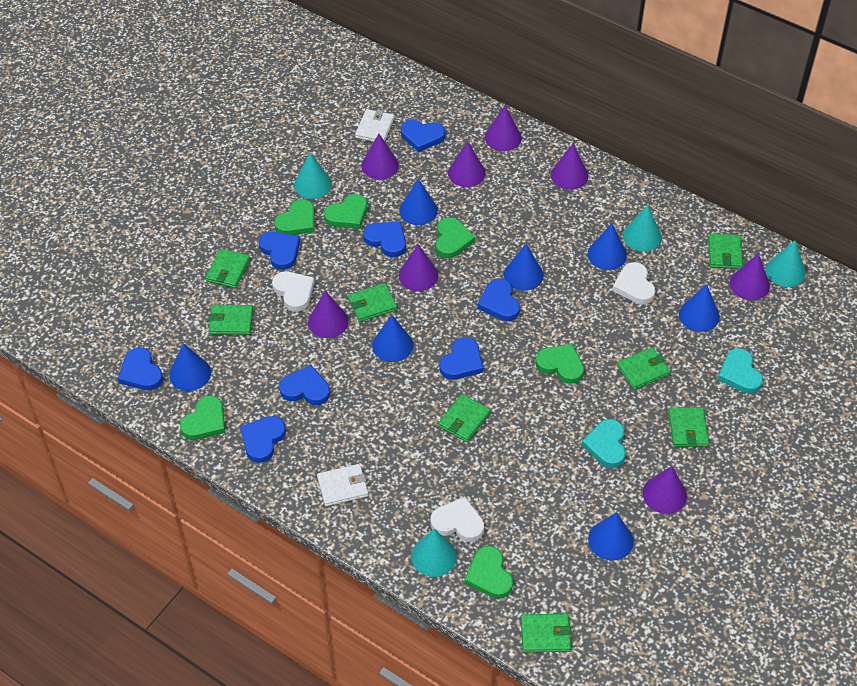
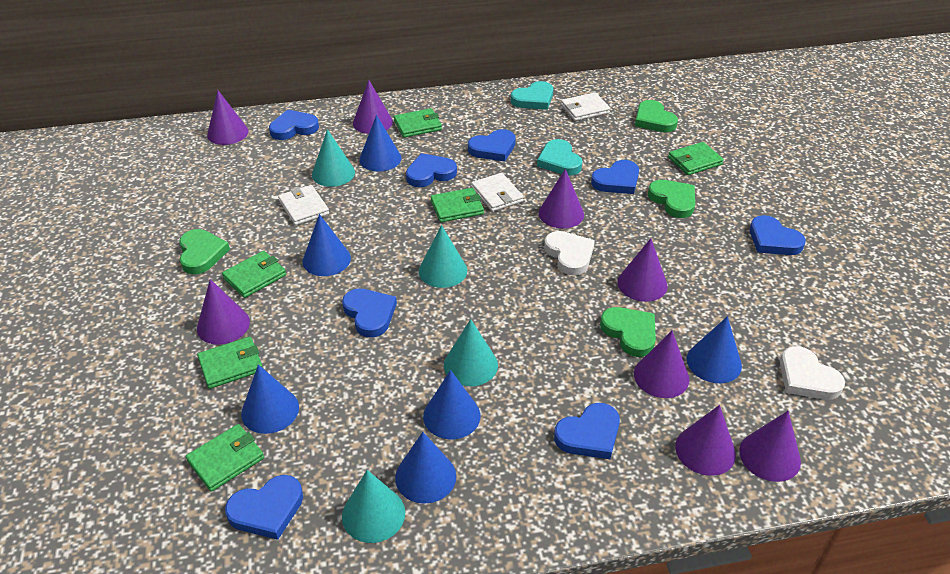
blue cone: [169,343,211,391] [372,315,413,362] [400,179,438,225] [504,244,544,291] [588,223,627,270] [588,512,633,560] [679,284,720,332] = 7 -> [241,364,299,434] [303,214,351,276] [359,115,402,171] [395,432,456,504] [423,370,481,439] [687,316,742,383] = 6
green heart: [180,396,225,440] [274,199,314,235] [324,194,367,229] [436,217,475,258] [464,546,513,599] [535,344,584,384] = 6 -> [179,229,230,274] [600,307,656,357] [635,100,678,132] [648,180,695,218] = 4
green wallet: [206,249,250,288] [208,305,253,335] [348,283,397,322] [438,394,490,442] [521,614,572,652] [617,347,670,390] [668,407,709,447] [708,234,743,269] = 8 -> [186,424,264,492] [197,337,263,389] [222,251,286,298] [394,108,442,138] [430,188,484,222] [668,142,724,175] = 6
white heart: [272,271,314,311] [430,497,484,542] [612,262,655,304] = 3 -> [544,231,595,275] [780,346,845,400] = 2
white wallet: [317,464,368,506] [355,109,394,142] = 2 -> [278,185,329,225] [471,173,524,212] [561,92,610,121] = 3

